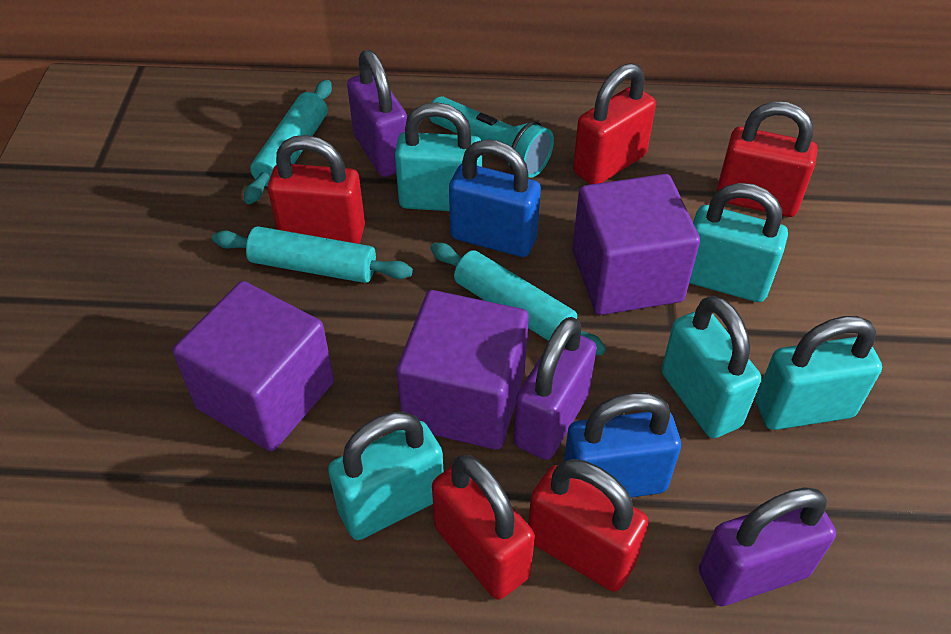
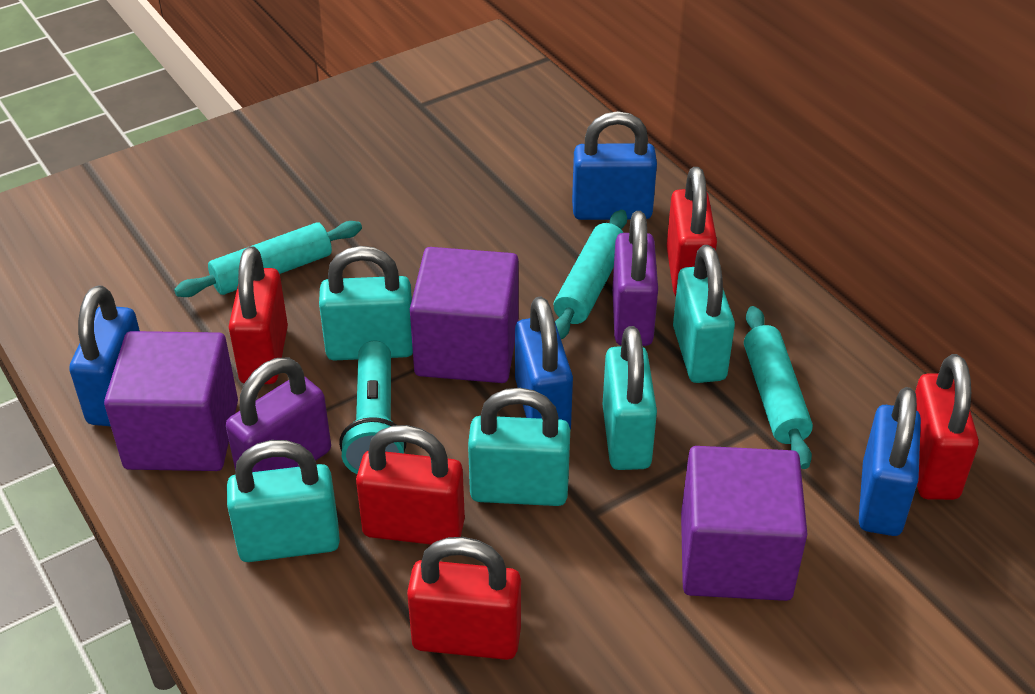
blue padlock: [449,139,541,257] [564,392,681,497] = 2 -> [69,285,140,426] [515,297,573,430] [572,111,657,220] [859,387,921,536] = 4
purple padlock: [347,50,407,177] [514,317,597,460] [699,487,836,606] = 3 -> [226,358,331,472] [612,211,658,346] = 2

